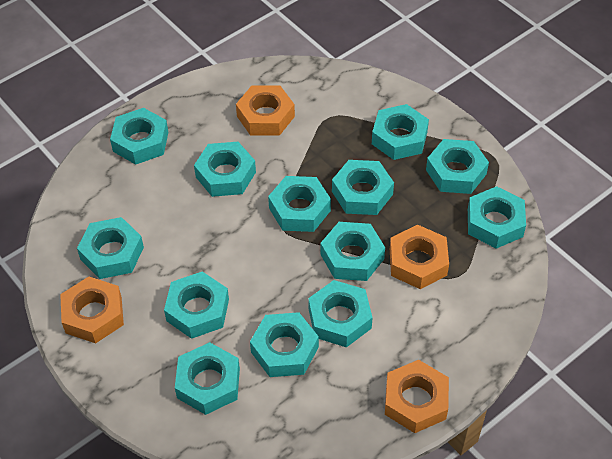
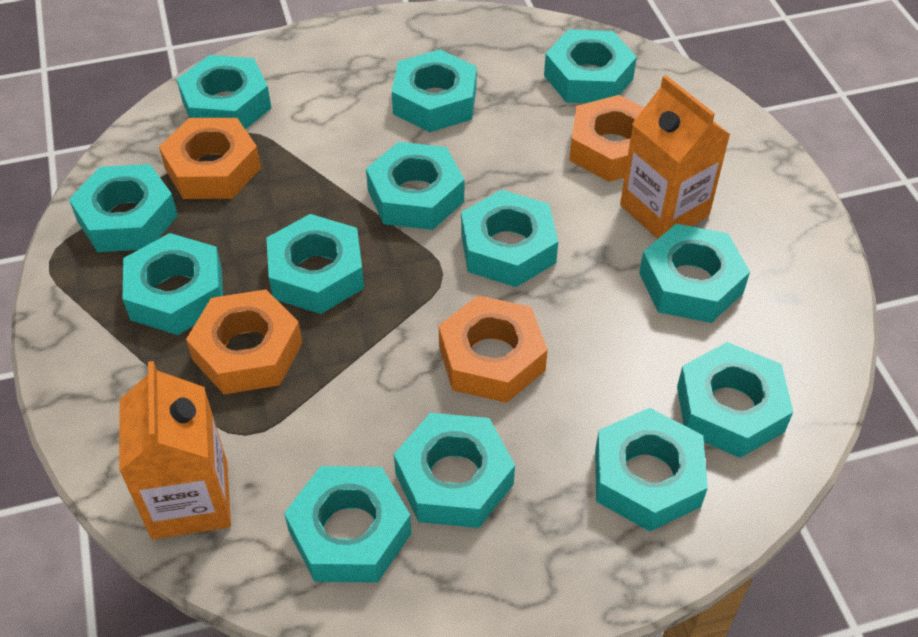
orange carton: none = 0 -> [119,361,231,539] [620,75,730,239] = 2

